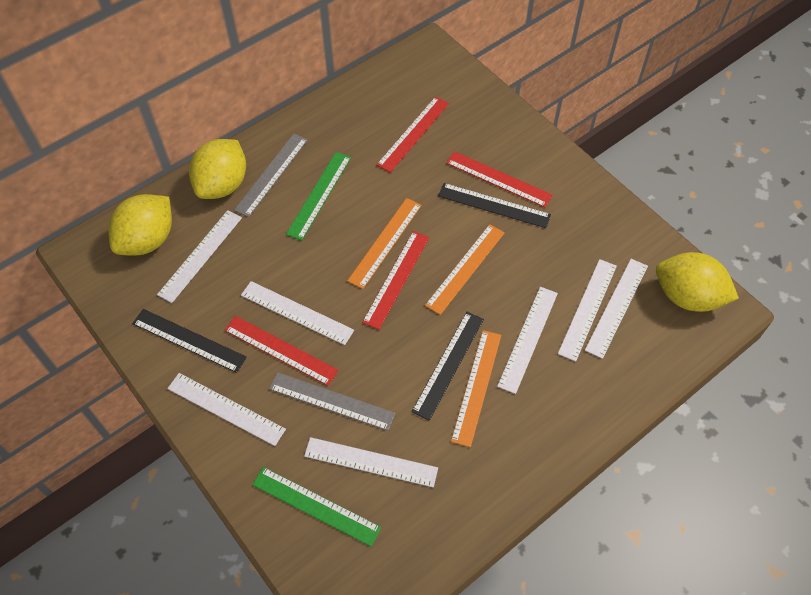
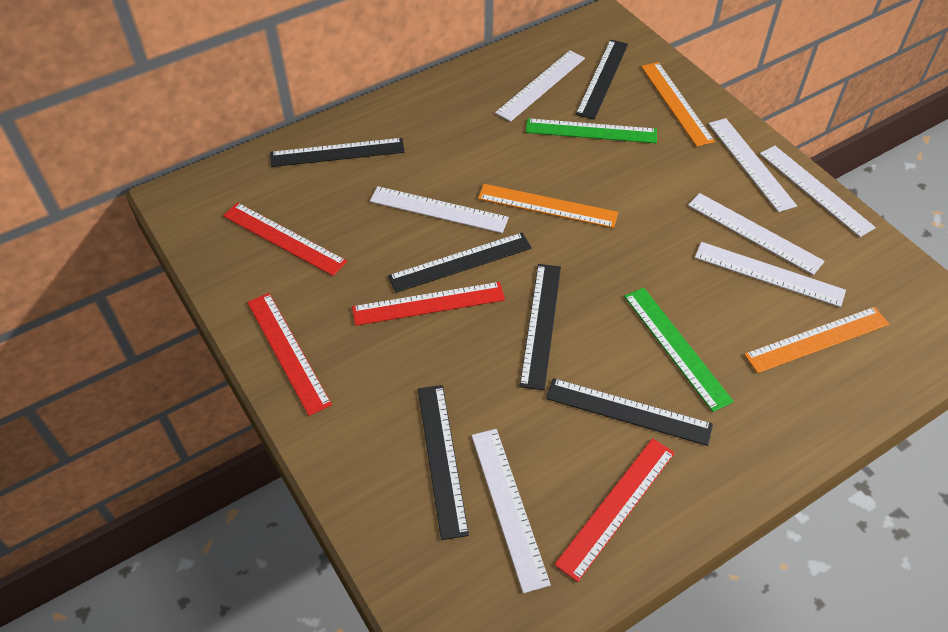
black ruler: [132,309,247,373] [412,312,484,421] [438,183,551,228] = 3 -> [270,138,405,167] [388,233,532,293] [418,385,469,540] [519,264,561,390] [546,378,713,446] [576,40,628,120] = 6
grey ruler: [234,134,308,217] [269,372,395,431] = 2 -> none = 0
yellow lemon: [108,194,172,255] [189,139,246,199] [656,252,739,312] = 3 -> none = 0

